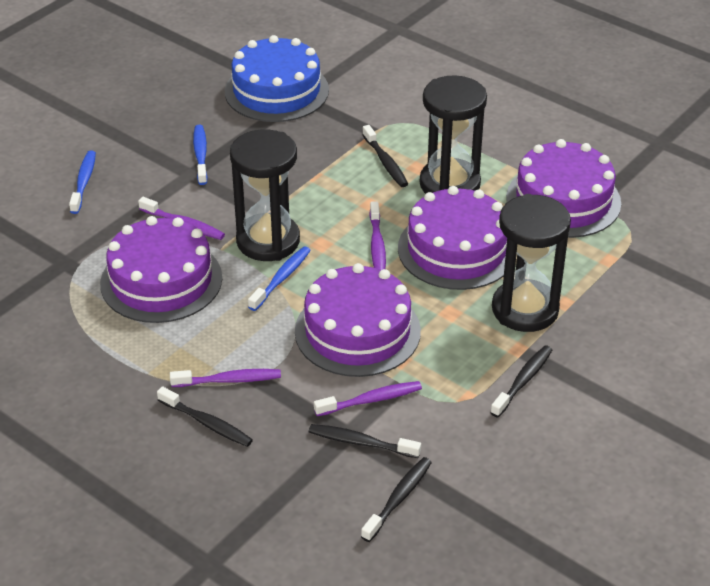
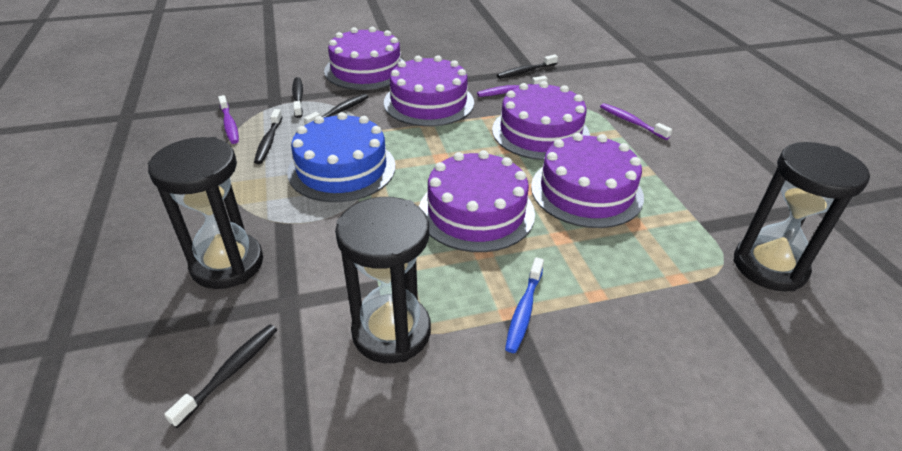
blue toothbrush: [69,151,96,214] [193,125,208,185] [248,246,311,311] = 3 -> [505,257,544,353] = 1
purple cake: [100,216,222,323] [295,263,421,377] [398,186,517,290] [506,139,621,238] = 4 -> [324,27,405,90] [384,55,474,127] [419,150,535,252] [492,81,590,160] [531,133,644,228] = 5
purple toothbrush: [138,197,225,240] [170,369,281,387] [314,381,422,416] [369,201,386,270] = 4 -> [218,95,239,144] [477,76,547,97] [600,103,672,140] = 3

